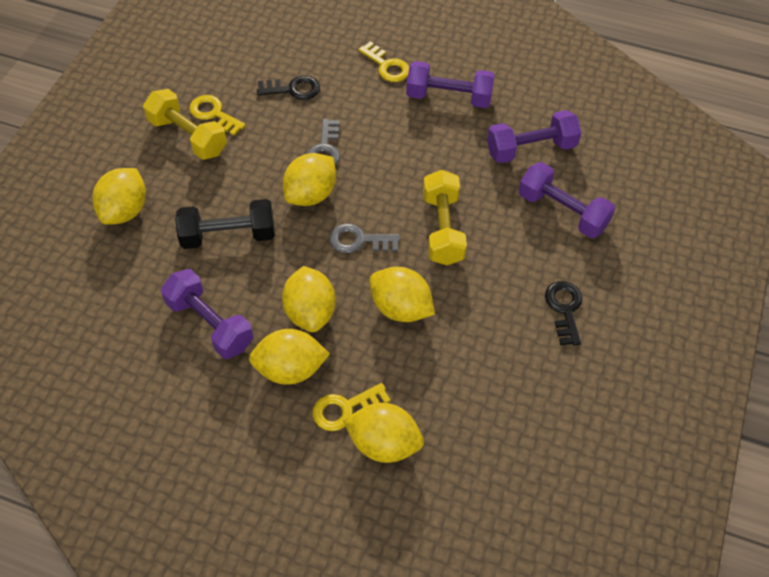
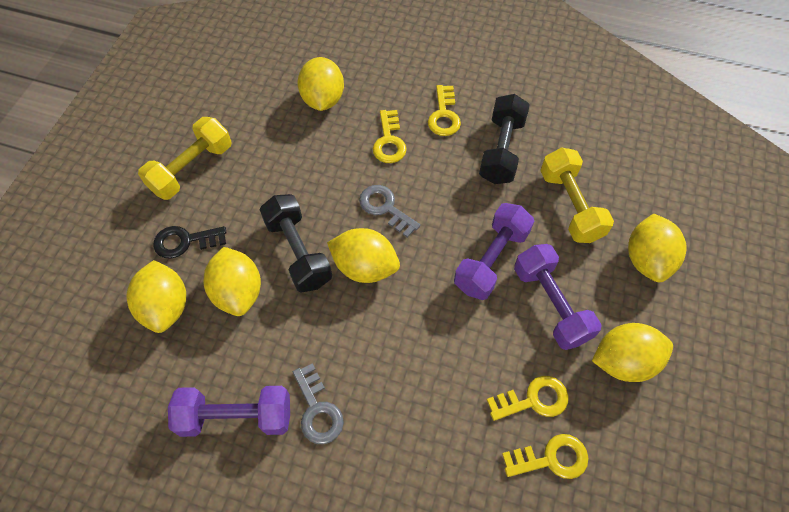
black dumbbell: [175,199,275,249] = 1 -> [260,194,332,293] [479,94,530,184] = 2
black key: [257,76,320,100] [545,281,582,346] = 2 -> [153,226,227,259] = 1
purple dumbbell: [161,269,253,359] [406,61,495,108] [487,110,582,163] [519,162,615,238] = 4 -> [168,386,290,437] [454,203,534,300] [514,244,602,350] = 3
yellow key: [189,95,246,136] [313,383,390,431] [358,41,409,82] = 3 -> [373,110,407,163] [428,85,461,136] [487,376,569,421] [502,434,589,479] = 4

